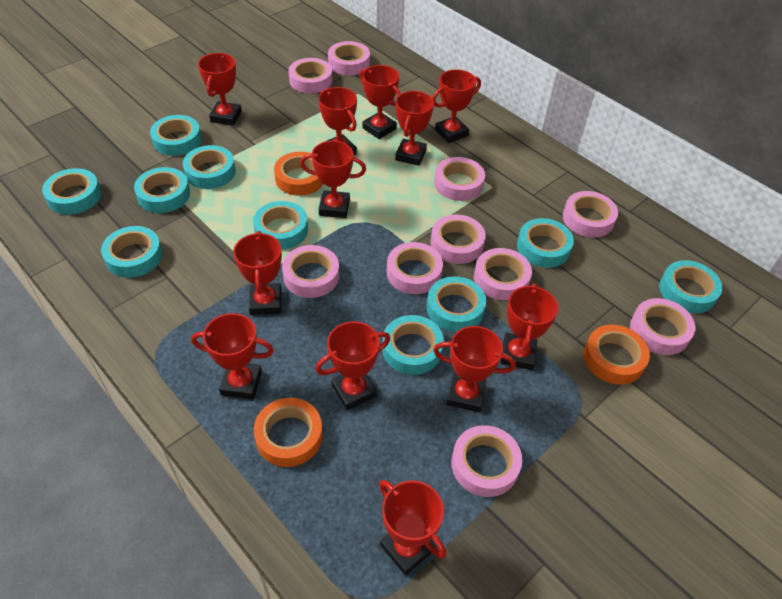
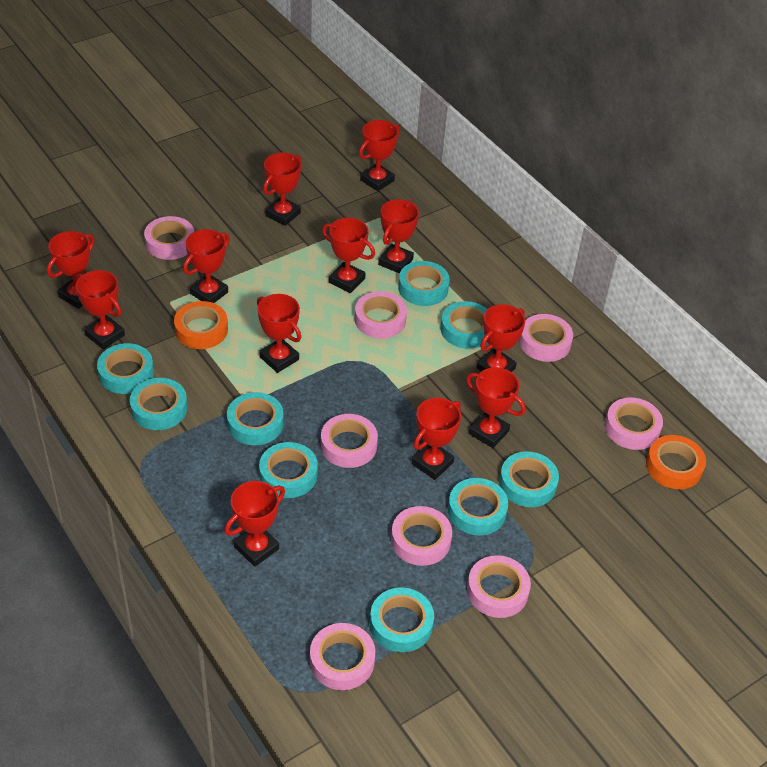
orange tape: [254,398,323,467] [274,152,323,196] [584,325,650,385] = 3 -> [174,301,228,349] [646,435,706,489] = 2
pink tape: [282,245,339,298] [288,58,332,93] [328,41,370,75] [386,242,443,294] [430,215,486,264] [434,157,485,201] [451,425,522,497] [474,248,532,300] [563,191,618,238] [630,298,695,355] = 10 -> [144,216,194,260] [310,623,375,690] [321,414,378,468] [355,291,407,339] [391,506,452,566] [467,555,531,618] [519,314,573,362] [605,397,663,450] = 8
turquoise tape: [42,168,101,215] [101,226,163,278] [134,167,190,213] [150,115,202,156] [183,145,236,189] [253,201,308,250] [382,315,444,375] [427,276,486,332] [517,218,574,268] [659,260,722,313] = 10 -> [97,343,154,394] [130,378,188,430] [227,392,284,445] [259,442,318,498] [370,588,434,652] [398,261,450,306] [441,301,488,349] [448,478,508,535] [499,451,559,507] = 9

